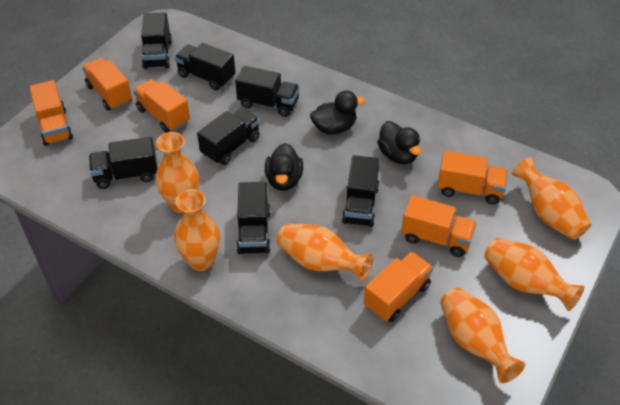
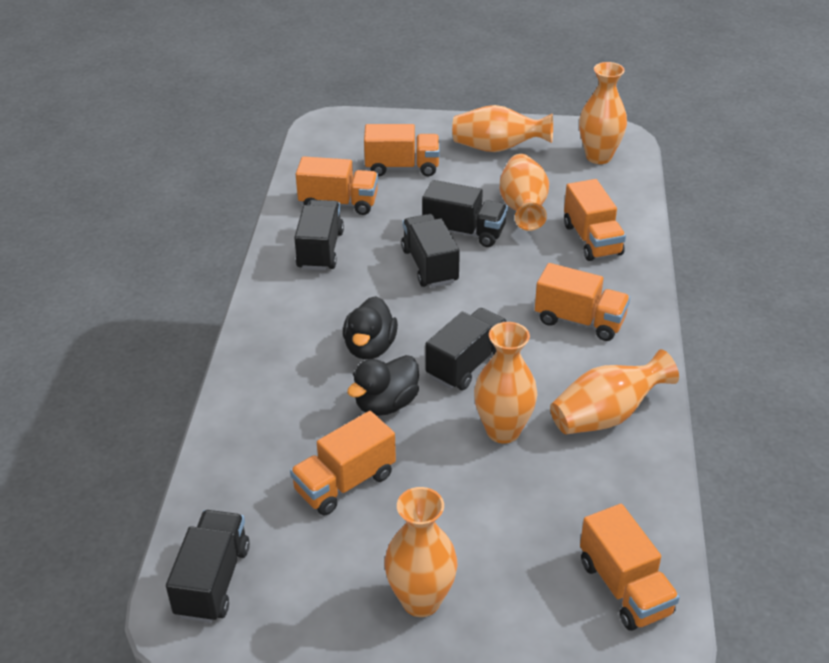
black duck: [265,143,303,191] [310,91,365,135] [377,121,421,164] = 3 -> [343,296,398,360] [347,355,419,416] = 2
black truck: [89,137,158,189] [141,12,172,69] [175,43,235,90] [197,108,260,165] [235,66,300,117] [236,182,271,254] [342,155,379,227] = 7 -> [166,510,250,623] [294,200,344,271] [401,214,460,287] [422,180,508,247] [425,308,508,390] = 5

